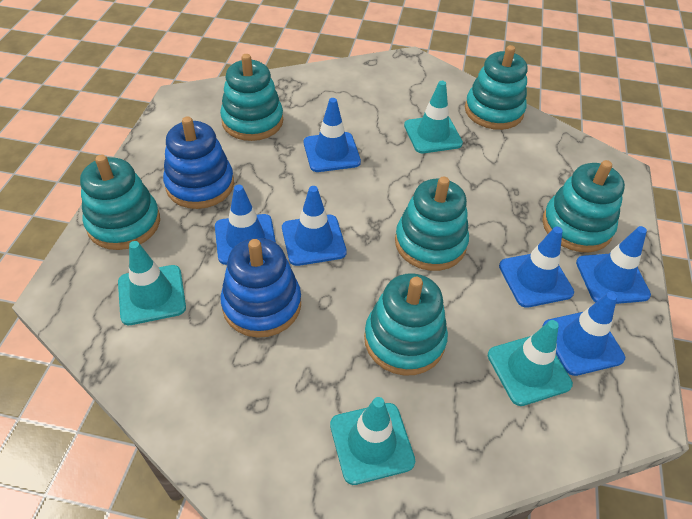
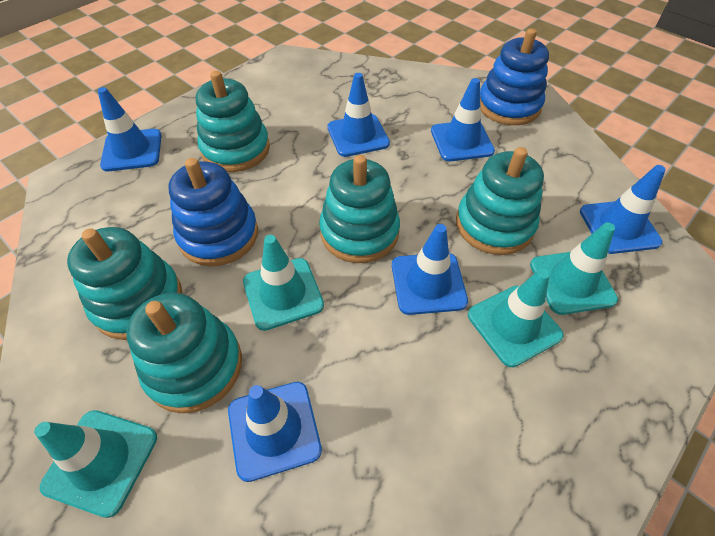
turquoise stacking toy: [80,155,160,250] [220,54,283,141] [364,273,448,376] [395,177,469,271] [465,45,527,130] [542,160,625,252] = 6 -> [67,227,182,340] [126,293,242,413] [196,71,270,172] [319,155,400,263] [456,147,544,255] = 5

